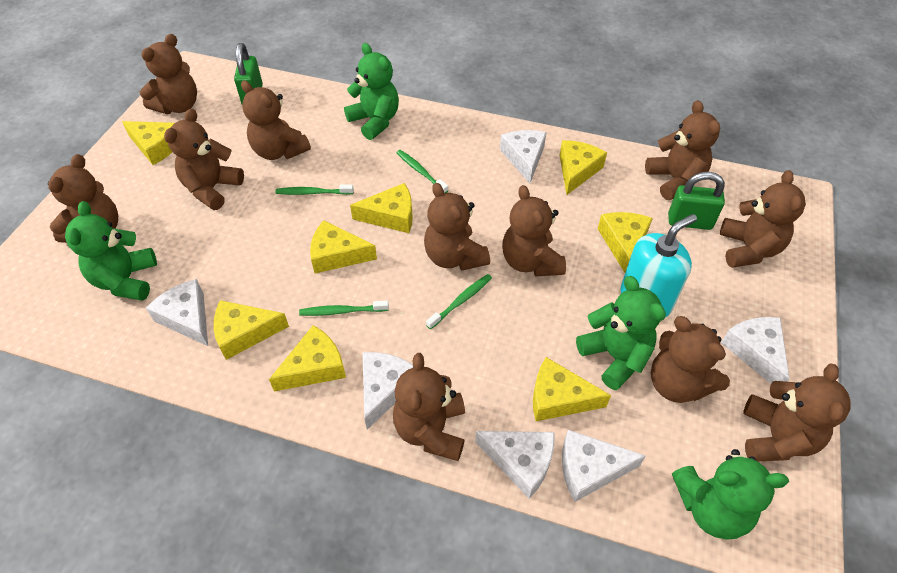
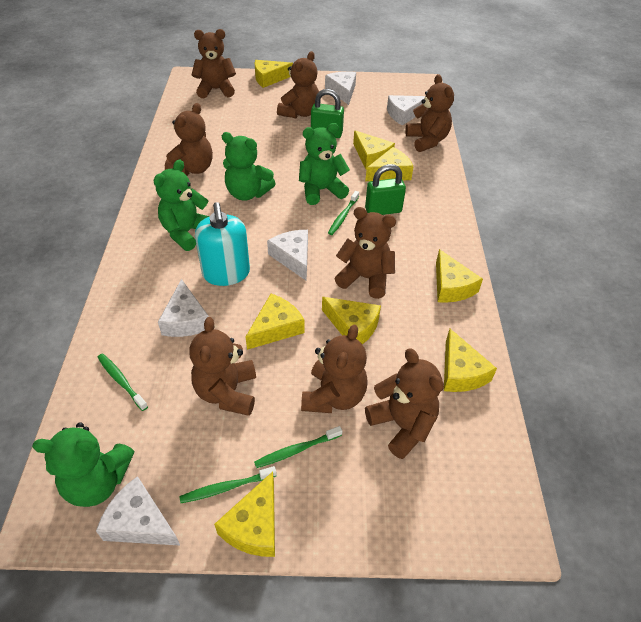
brown teddy bear: [48,154,118,243] [140,34,197,114] [164,109,244,210] [241,80,311,160] [393,353,465,461] [424,183,490,271] [502,185,566,276] [645,100,720,200] [651,316,730,403] [720,170,806,268] [743,363,851,461] = 11 -> [165,103,213,176] [189,317,256,416] [192,29,236,98] [277,51,319,118] [301,325,368,413] [335,207,396,299] [365,348,444,459] [405,74,454,152] = 8
white cheese: [146,279,208,346] [362,352,413,430] [475,431,555,498] [500,130,546,183] [562,430,646,502] [721,317,790,384] = 6 -> [96,476,180,546] [158,279,209,337] [267,230,308,281] [325,72,356,105] [387,95,426,126] = 5

